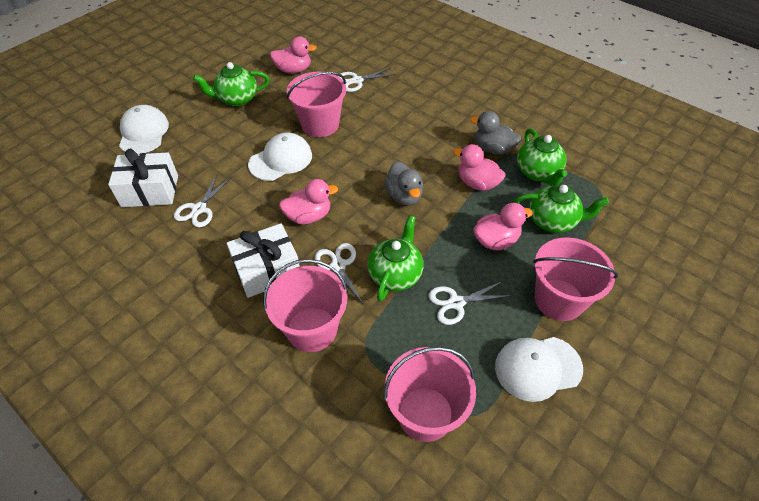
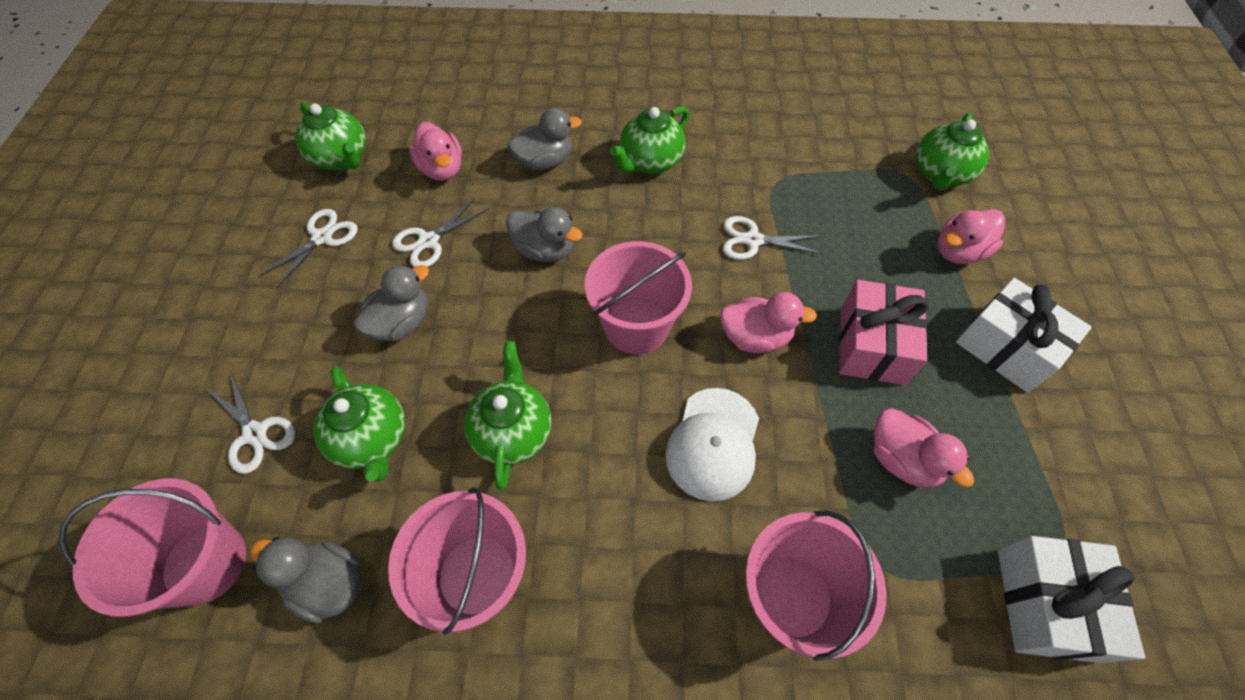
green teapot: [193,62,270,106] [368,215,423,301] [514,184,609,233] [517,128,568,186] = 4 -> [295,102,366,170] [313,366,405,482] [464,341,551,490] [610,106,689,174] [916,113,989,191] = 5
grey duck: [384,161,423,206] [470,111,521,155] = 2 -> [250,537,361,624] [353,264,429,341] [506,207,583,262] [507,108,582,170] = 4
pink gift: none = 0 -> [839,280,928,385] = 1
white cap: [119,105,169,154] [248,133,312,181] [495,337,583,402] = 3 -> [665,388,759,501] = 1

